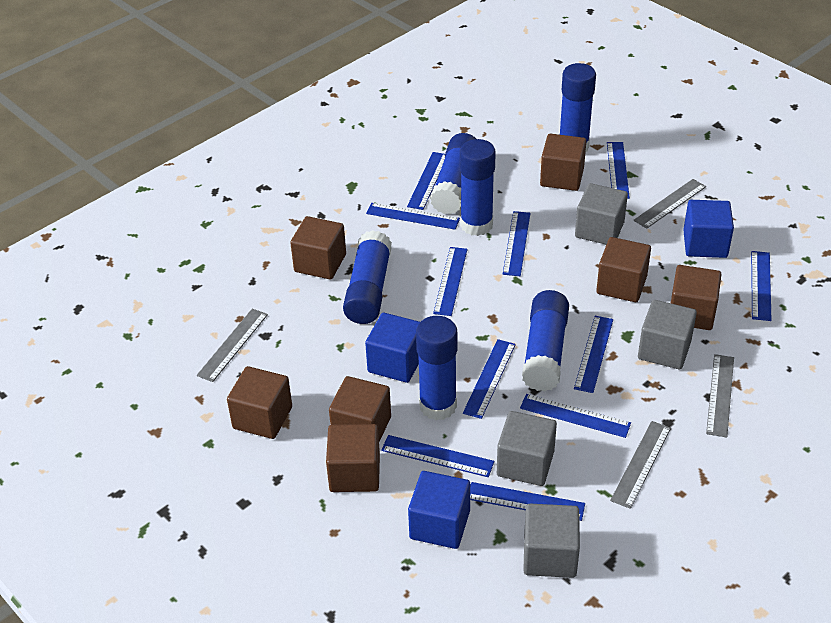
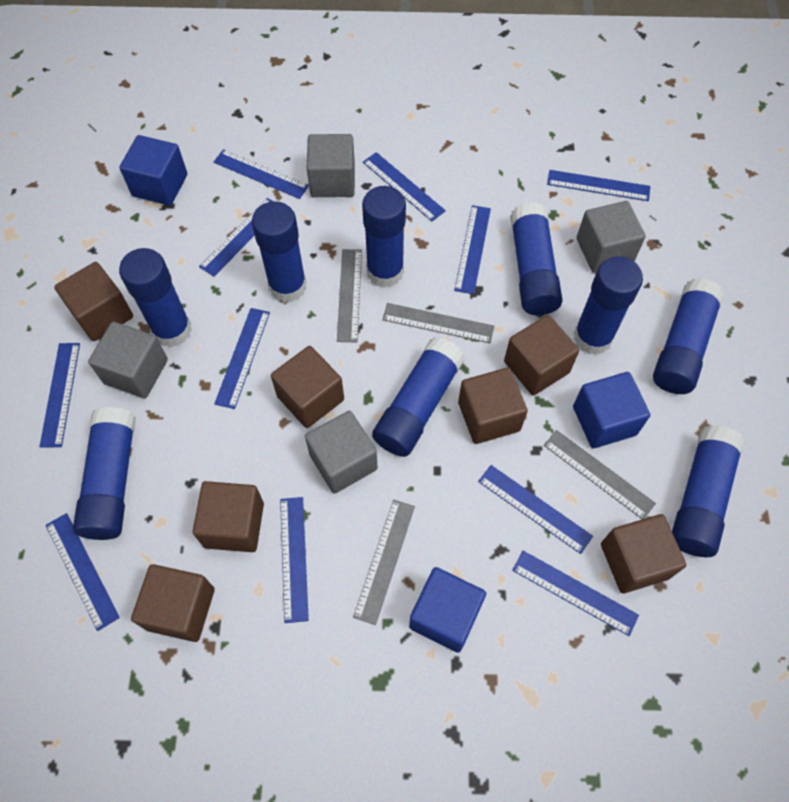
blue glue stick: [343,230,392,324] [416,316,457,420] [430,133,476,215] [460,139,496,236] [522,290,569,391] [560,63,596,152] = 6 -> [73,407,136,540] [119,248,192,347] [252,201,306,303] [362,186,406,288] [372,337,465,457] [510,202,563,315] [573,256,643,355] [653,278,724,394] [672,425,745,557] = 9

